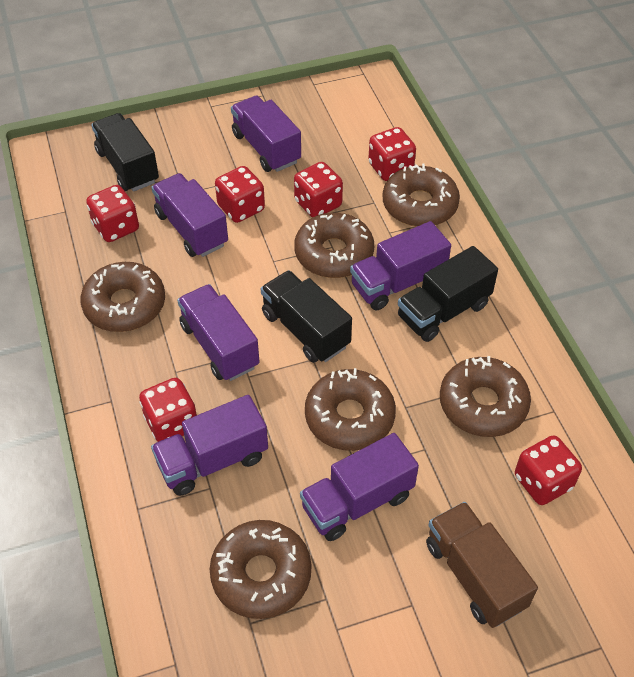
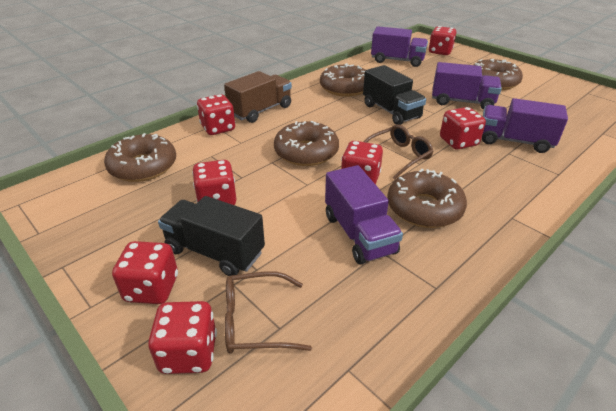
black truck: [91,113,159,192] [261,270,352,363] [398,246,498,342] = 3 -> [158,196,265,276] [363,65,426,125] = 2
brown donut: [80,262,165,332] [210,520,312,619] [294,213,374,278] [305,368,396,451] [383,164,460,227] [440,356,531,437] = 6 -> [104,133,176,182] [274,121,339,166] [320,63,365,97] [387,169,467,228] [473,59,523,90] = 5
brown glasses: none = 0 -> [225,271,312,354] [364,124,434,180] = 2
purple truck: [151,173,228,257] [151,395,268,496] [177,284,259,381] [231,96,301,172] [300,433,419,541] [350,221,451,310] = 6 -> [325,165,403,265] [371,26,428,67] [432,62,502,110] [482,98,568,153] = 4
red dice: [86,185,139,242] [139,378,197,442] [215,166,265,223] [294,162,343,217] [368,127,416,181] [515,435,582,505] = 6 -> [112,241,178,304] [148,301,217,374] [192,160,237,205] [197,94,235,135] [341,141,383,185] [429,26,456,55] [440,107,486,150] = 7

